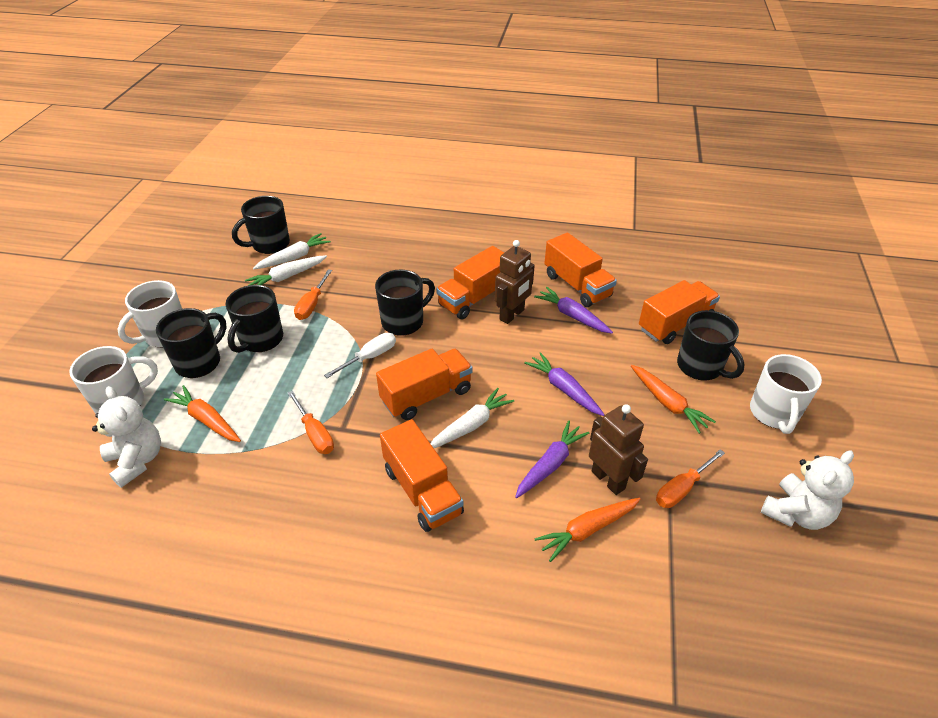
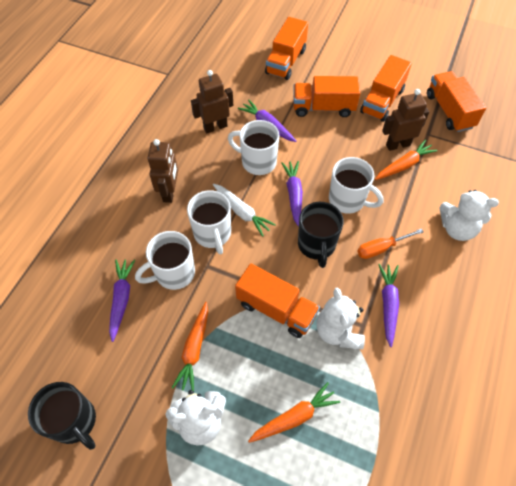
black mug: [156,308,227,378] [226,285,283,353] [232,196,290,254] [375,270,435,336] [677,310,745,380] = 5 -> [28,382,96,450] [298,202,344,268] = 2
brown robot: [495,240,535,324] [589,404,648,495] = 2 -> [148,139,178,203] [191,70,233,133] [382,89,429,151] = 3
orange screwdriver: [288,391,334,454] [294,269,332,320] [656,449,725,508] = 3 -> [357,228,424,259] = 1
purple carrot: [515,421,590,498] [524,352,605,416] [534,287,613,334] = 3 -> [109,260,135,342] [238,100,296,142] [281,161,303,227] [378,264,399,347] = 4
white carrot: [245,255,327,286] [253,233,331,269] [431,388,514,448] = 3 -> [213,184,276,237] = 1
white mug: [69,346,158,414] [117,280,182,347] [750,354,822,434] = 3 -> [135,231,195,290] [187,190,231,254] [228,120,279,175] [329,157,383,214] = 4
white screwdriver: [324,333,396,378] = 1 -> none = 0
white teddy bear: [92,386,161,488] [761,451,854,530] = 2 -> [165,390,226,446] [316,288,365,349] [440,190,499,241] = 3

